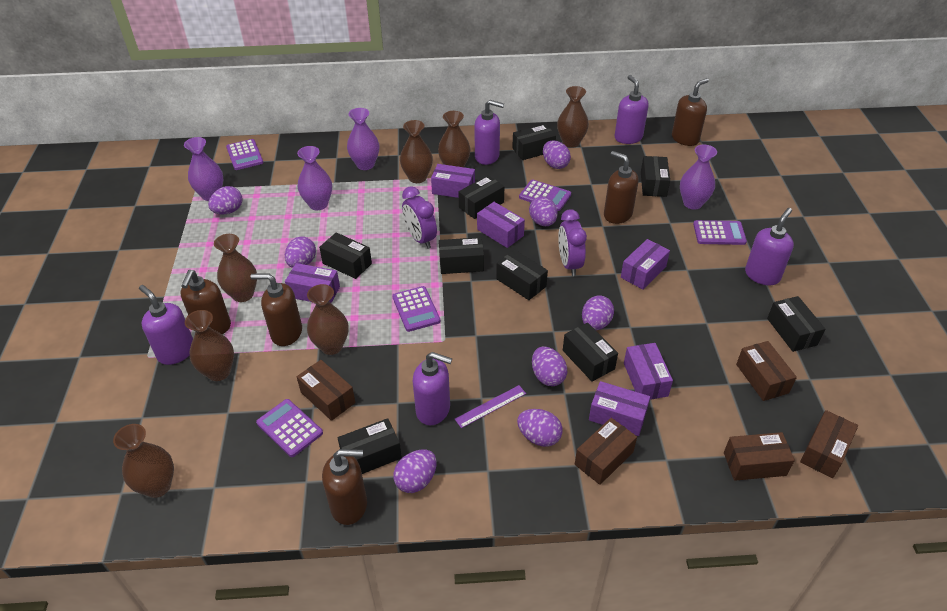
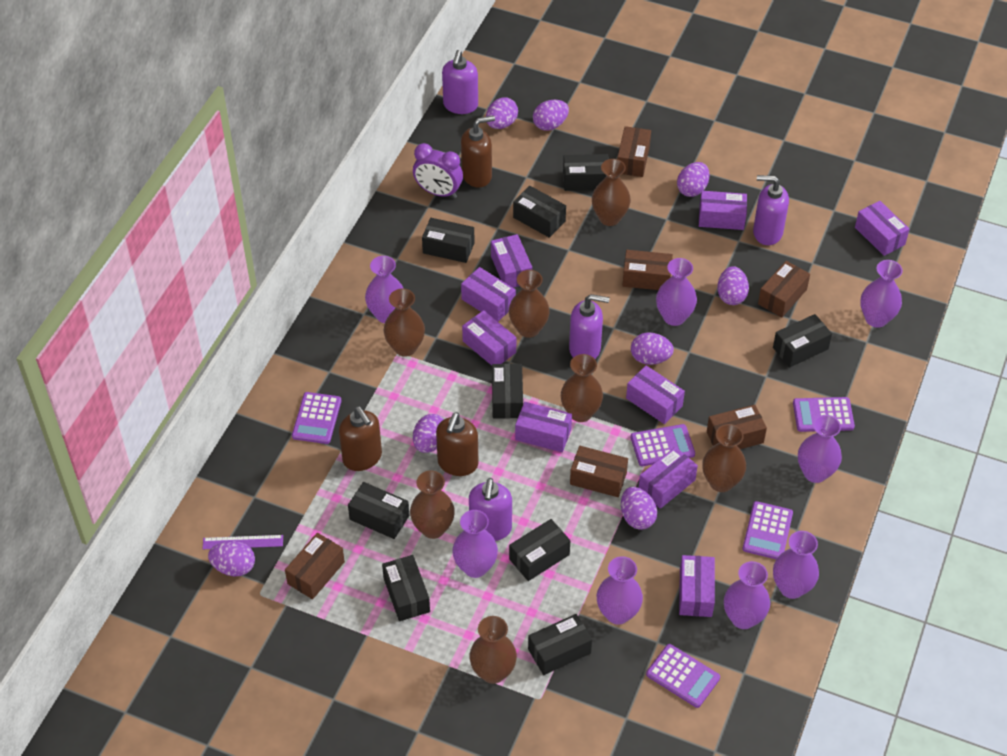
brown box: [297,360,355,421] [575,418,637,485] [724,432,795,481] [736,341,797,401] [800,410,858,478] = 5 -> [285,533,345,599] [570,446,628,497] [617,126,651,177] [622,250,673,290] [707,405,767,449] [758,261,810,318] = 6
brown soap dispenser: [180,270,231,334] [250,273,302,346] [322,449,367,525] [604,151,639,224] [672,78,709,146] = 5 -> [339,406,382,471] [436,412,479,476] [461,116,495,188] = 3
purple box: [285,263,340,303] [431,164,475,198] [477,202,525,248] [589,381,650,436] [621,239,670,290] [624,343,673,400] = 6 -> [461,267,516,322] [462,310,516,366] [491,234,532,288] [515,402,572,452] [626,366,685,424] [639,447,698,509] [679,555,715,617] [699,191,747,230] [855,201,910,256] = 9
purple clock: [402,186,437,249] [558,209,587,276] = 2 -> [413,143,463,198] = 1
purple soap dispenser: [139,285,193,365] [413,352,452,425] [474,100,504,165] [615,75,649,144] [745,208,794,285] = 5 -> [442,50,478,114] [469,478,512,541] [569,294,610,359] [753,175,789,245] = 4
purple vase: [184,137,223,201] [297,146,332,210] [347,108,379,170] [680,145,717,209] = 4 -> [365,256,404,323] [452,510,498,578] [597,556,643,624] [656,258,697,326] [724,561,770,629] [773,531,819,599] [798,415,842,483] [860,260,903,328] = 8

